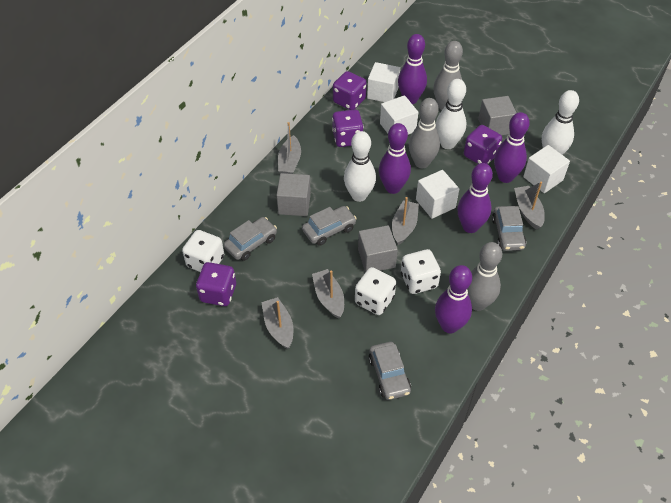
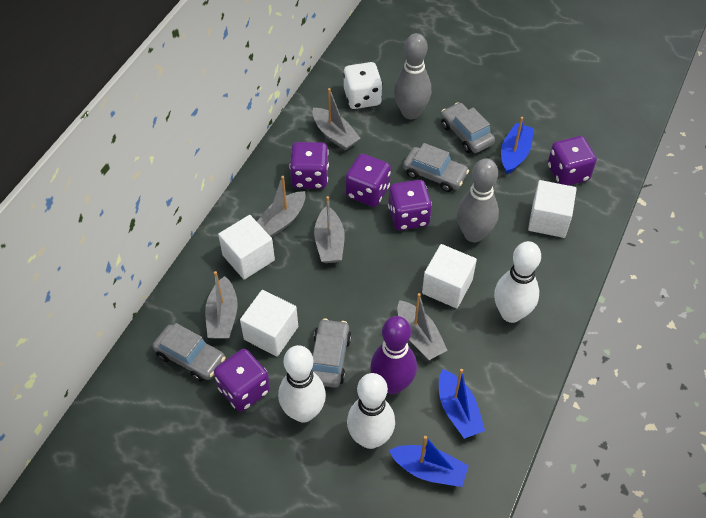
blue boat: none = 0 -> [389,436,469,487] [439,369,485,439] [501,117,534,174] = 3
grey bowling pin: [409,98,440,168] [433,41,463,110] [467,242,502,311] = 3 -> [394,33,431,119] [457,158,499,243] = 2
grey cube: [277,173,311,216] [358,225,398,273] [478,96,516,135] = 3 -> none = 0
purple bowling pin: [379,123,411,194] [398,34,427,104] [435,265,472,333] [458,163,493,233] [494,112,530,183] = 5 -> [370,316,417,394] = 1
purple dice: [196,262,236,306] [332,109,364,147] [333,71,367,110] [464,125,502,164] = 4 -> [214,349,270,412] [290,142,329,189] [346,154,391,207] [388,180,432,230] [548,136,597,186] = 5
white dice: [182,230,224,272] [355,267,396,315] [401,249,441,294] = 3 -> [343,62,383,109] = 1

